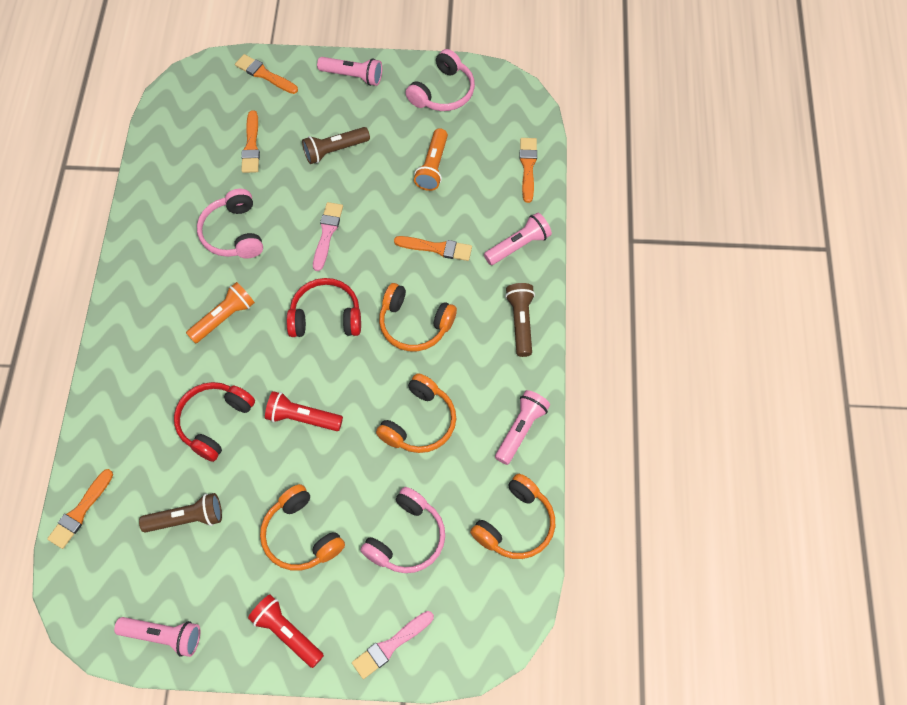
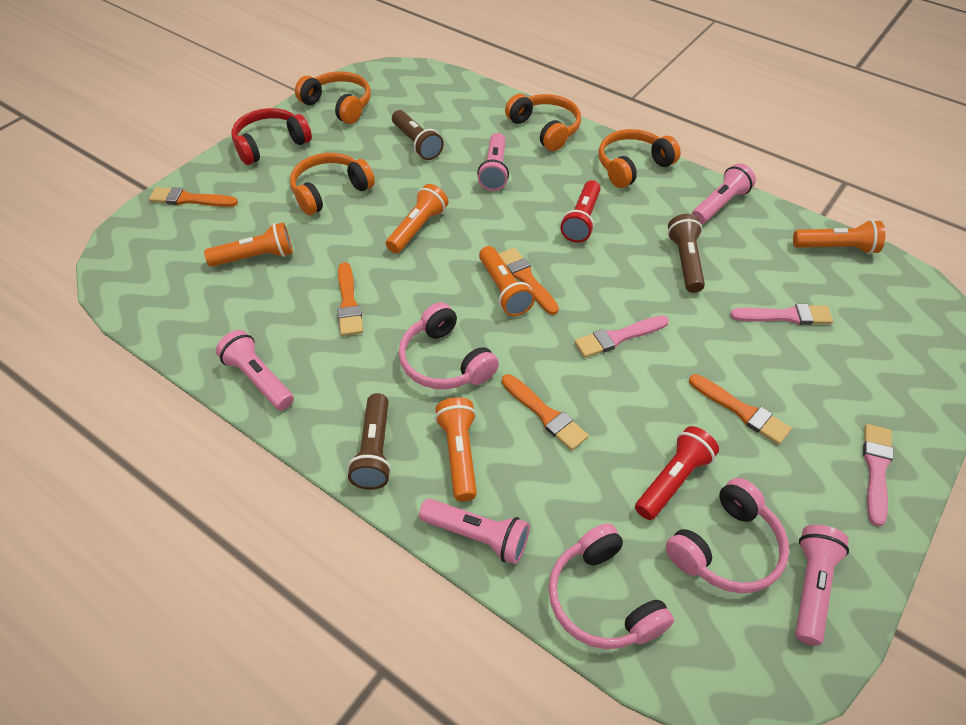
orange flashlight: [186,282,255,344] [414,128,448,191] = 2 -> [204,222,293,267] [386,184,448,253] [435,397,477,502] [479,246,535,316] [793,220,885,254] = 5
pink brush: [313,202,343,271] [352,611,434,679] = 2 -> [575,315,669,358] [730,304,833,325] [863,424,893,526] = 3
pink flashlight: [114,617,200,657] [317,57,382,86] [484,213,552,265] [495,390,550,465] = 4 -> [216,330,294,410] [419,499,530,564] [477,133,509,191] [692,163,756,224] [795,525,849,646] = 5
red headphones: [174,382,255,462] [286,278,361,337] = 2 -> [232,108,312,165] = 1

